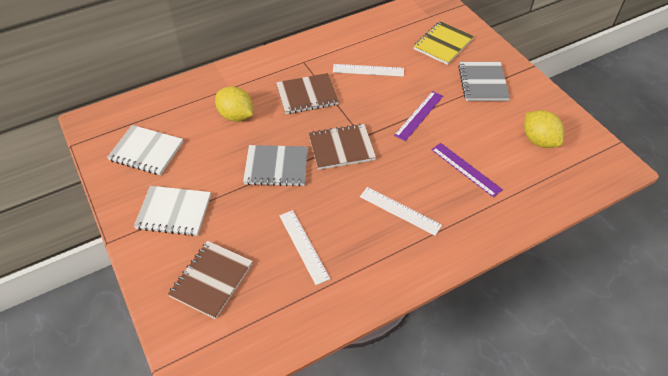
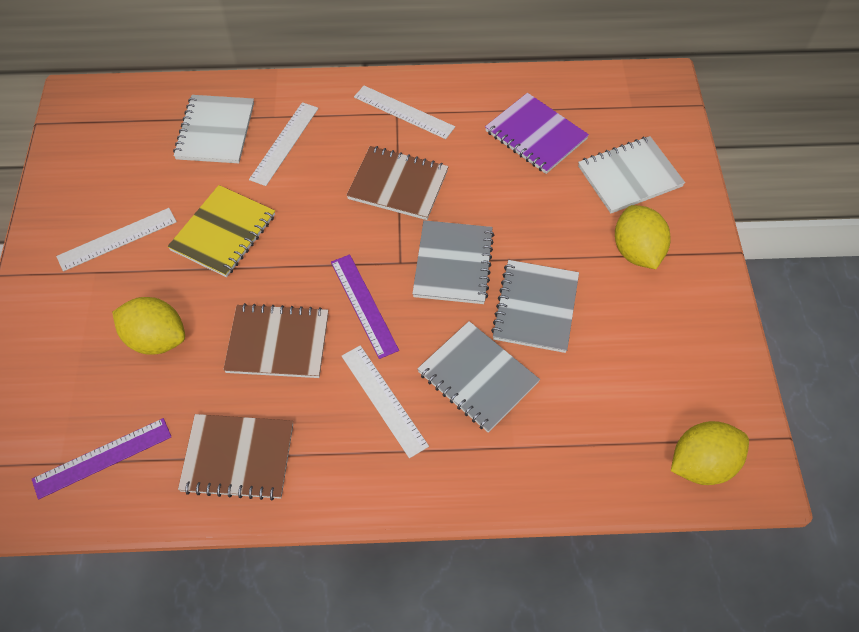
grey notebook: [243,145,308,187] [458,62,510,101] = 2 -> [412,220,494,304] [417,321,540,433] [491,260,579,353] = 3
purple notebook: none = 0 -> [485,93,589,174] = 1
white ruler: [279,210,330,285] [333,64,404,77] [360,187,442,236] = 3 -> [56,208,177,272] [249,102,319,186] [342,345,429,458] [354,86,455,139] = 4
yellow lemon: [215,86,253,122] [524,110,564,148] = 2 -> [112,297,185,355] [615,205,671,269] [671,421,749,485] = 3

